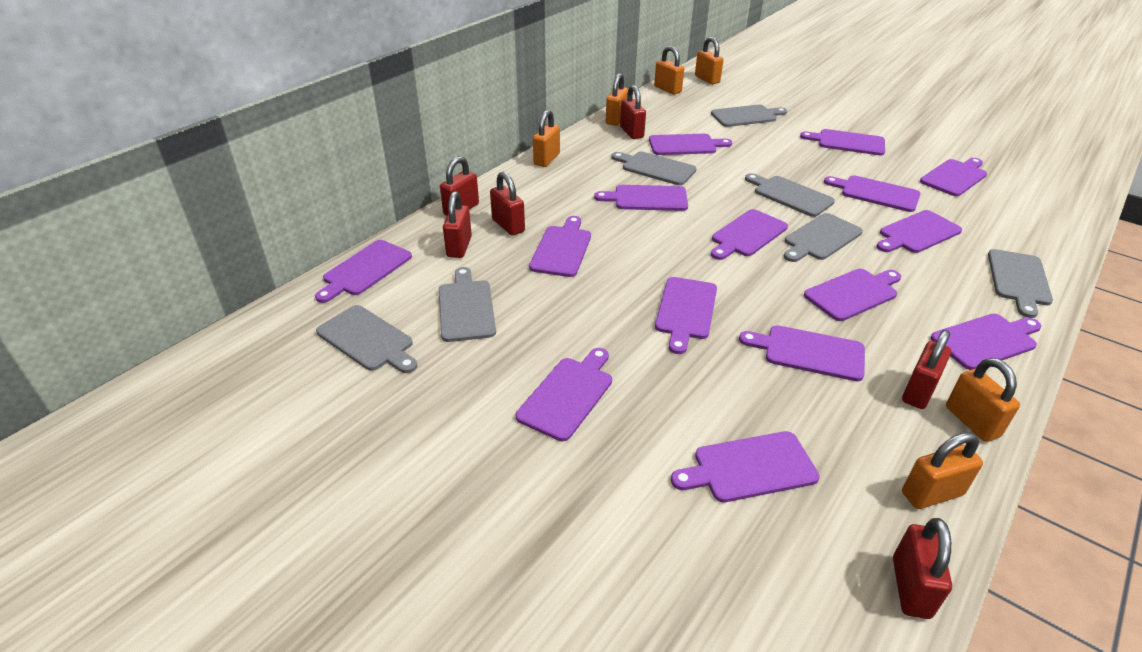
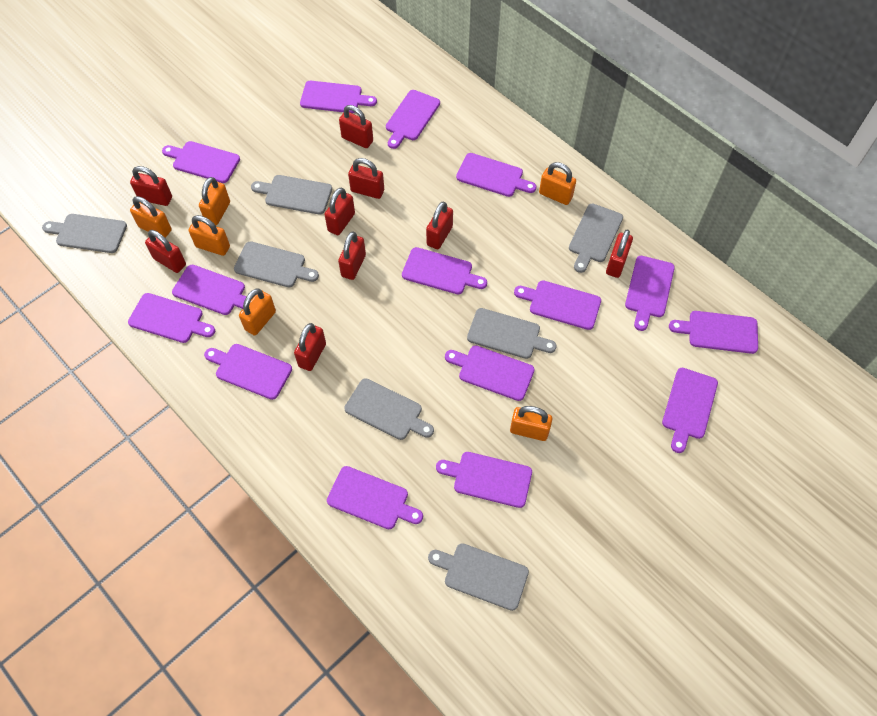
red padlock: [440,156,479,216] [443,191,472,258] [490,172,525,236] [620,85,646,139] [893,518,952,619] [902,330,951,409] = 6 -> [130,166,172,206] [145,230,186,273] [294,323,326,371] [324,188,355,235] [338,231,366,280] [339,105,373,148] [348,158,384,199] [426,201,453,249] [606,230,633,278] = 9

